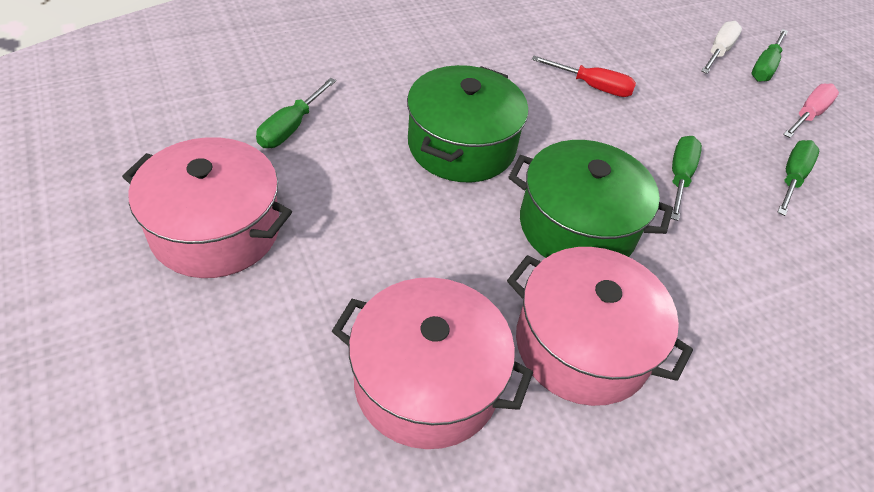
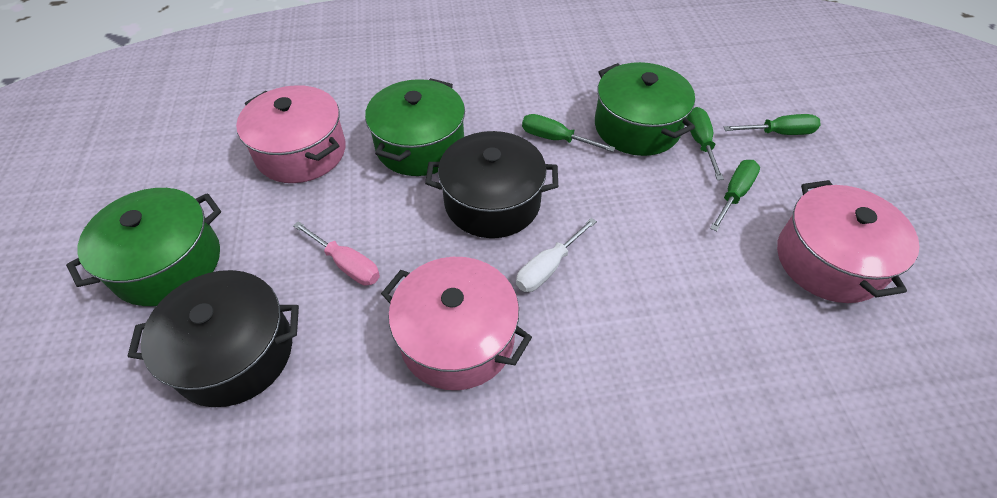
black pot: none = 0 -> [128,270,299,407] [425,131,558,238] = 2
green pot: [407,65,528,182] [509,140,673,258] = 2 -> [66,188,221,306] [365,78,465,176] [595,62,695,156] = 3
red screwdriver: [532,56,636,97] = 1 -> none = 0

